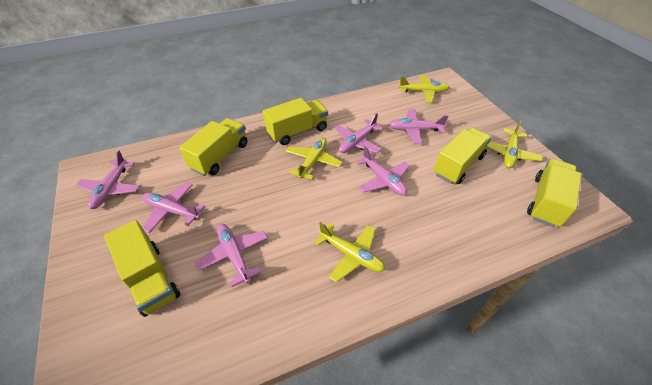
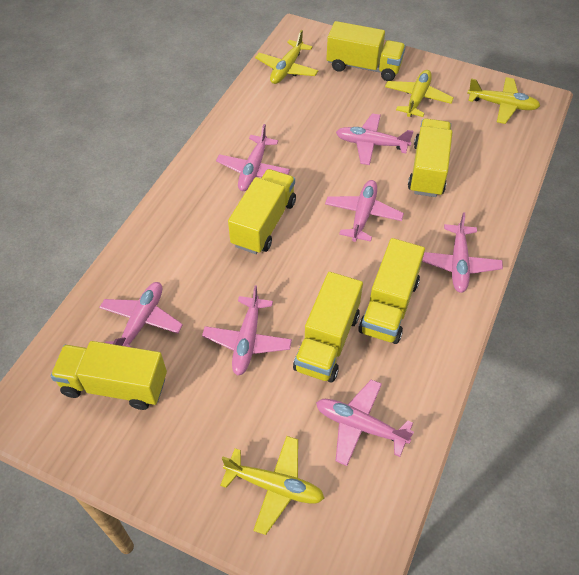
pink plane: [76,150,140,209] [142,182,205,233] [195,224,268,287] [334,113,384,153] [356,146,410,196] [389,109,449,144] = 6 -> [99,282,183,347] [202,285,292,376] [216,124,290,191] [316,379,414,466] [325,180,404,242] [336,113,413,165] [422,212,503,293] = 7
yellow truck: [104,220,180,317] [179,118,248,176] [262,98,328,145] [434,127,491,184] [527,158,581,227] = 5 -> [51,341,167,410] [228,169,296,254] [293,272,363,383] [326,21,406,81] [358,238,425,344] [408,118,452,197] = 6

